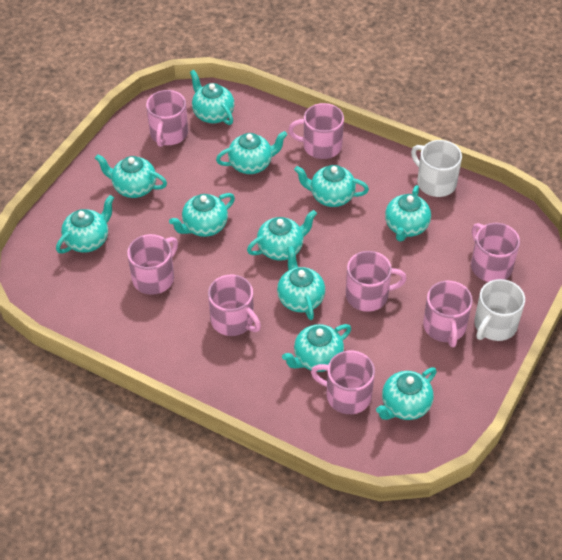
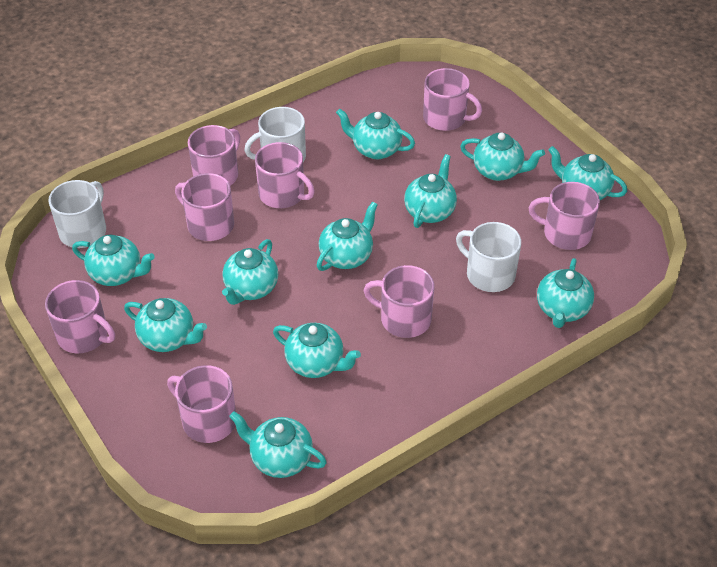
white mug: [411,140,462,197] [474,279,525,341] = 2 -> [48,180,106,248] [244,107,306,162] [456,222,521,292] = 3

